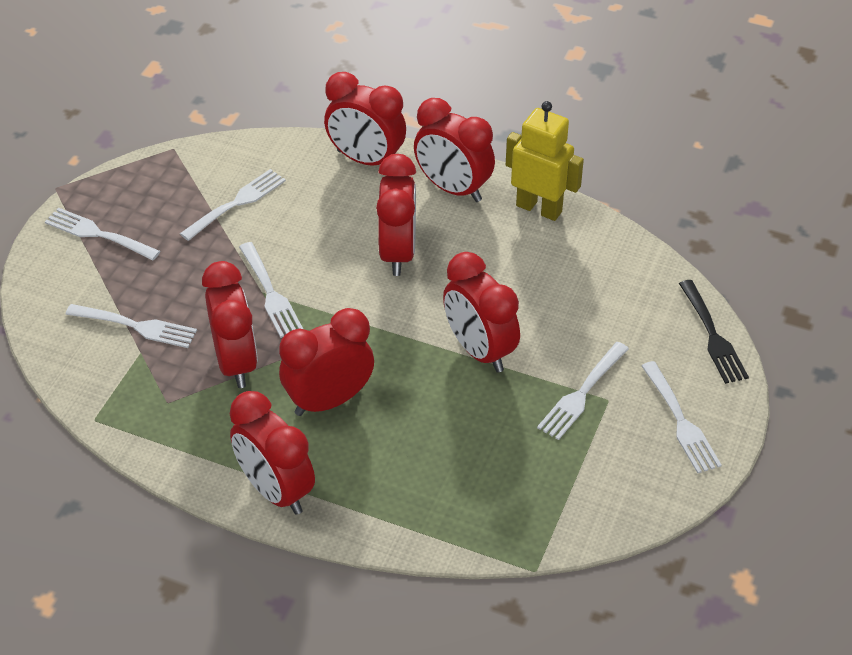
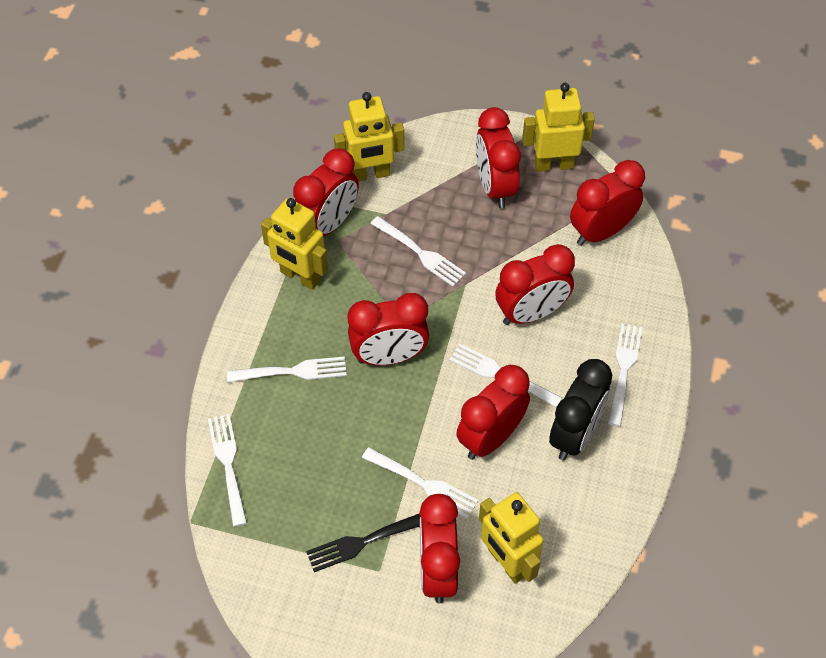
black clock: none = 0 -> [549,359,612,461] = 1
yellow robot: [506,101,584,221] = 1 -> [261,198,328,290] [334,92,404,182] [479,492,544,584] [522,83,595,172] = 4

